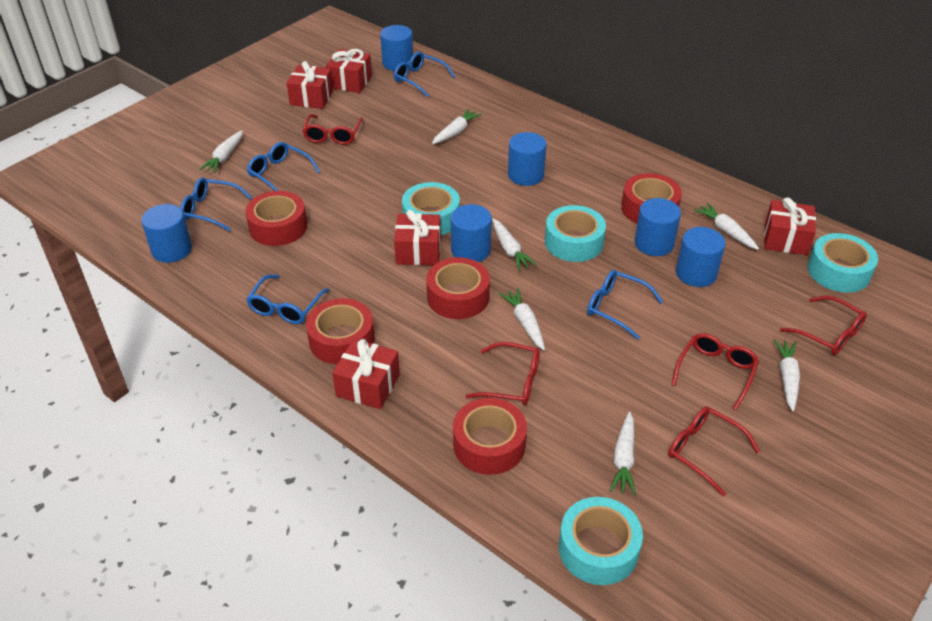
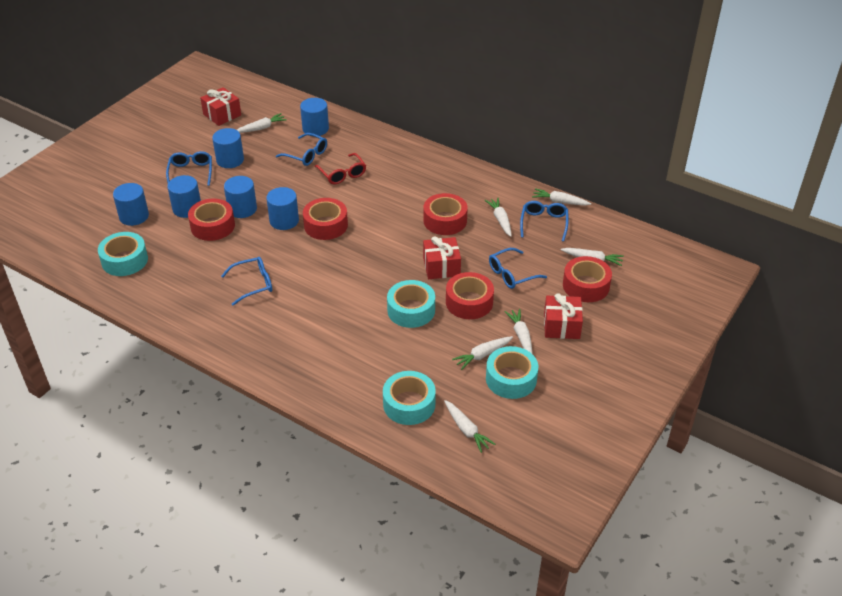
red gift: [287,61,333,109] [326,49,372,93] [332,339,400,409] [394,210,441,265] [764,198,816,255] = 5 -> [200,87,241,126] [423,236,461,279] [544,293,583,339] = 3
red glasses: [302,114,363,145] [465,342,540,405] [668,406,760,496] [672,333,759,410] [780,296,867,355] = 5 -> [314,153,366,184] = 1

